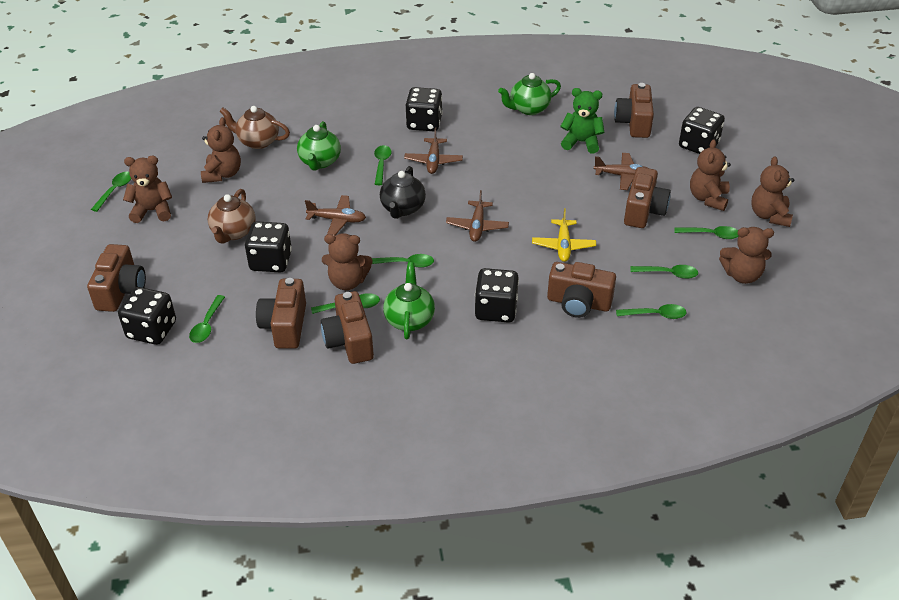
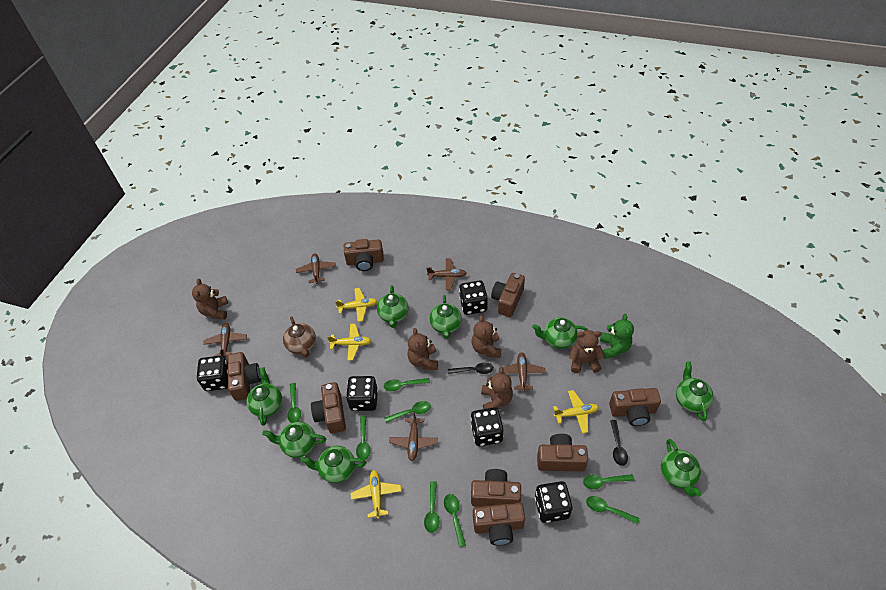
black spoon: none = 0 -> [448,362,494,374] [610,420,628,466] = 2
black teapot: [380,166,426,219] = 1 -> none = 0
brown camera: [87,244,146,312] [256,278,306,349] [321,291,374,364] [547,262,616,318] [614,83,654,138] [624,167,671,228] = 6 -> [227,352,261,401] [311,382,346,434] [344,239,384,271] [471,469,521,507] [473,503,525,545] [491,273,525,317] [537,434,588,471] [609,388,661,426] = 8
brown plane: [305,195,366,236] [404,127,463,174] [446,190,509,242] [594,153,647,190] = 4 -> [203,323,247,357] [296,253,336,284] [389,412,438,461] [426,258,467,290] [503,352,545,392] = 5
brown teapot: [208,189,255,244] [219,106,290,149] = 2 -> [283,316,316,358] = 1
brown teddy bear: [123,156,172,223] [201,117,241,183] [322,233,373,290] [690,139,731,211] [719,227,774,284] [751,156,794,227] = 6 -> [192,279,228,320] [407,328,438,370] [472,315,501,358] [481,367,513,410] [569,330,605,373] = 5
green teapot: [297,121,341,170] [383,262,435,339] [498,73,561,115] = 3 -> [247,367,282,426] [262,422,326,458] [301,446,366,483] [377,285,409,328] [429,295,462,339] [532,317,588,349] [661,439,702,497] [676,361,714,421] = 8
yellow plane: [532,208,596,262] = 1 -> [327,324,371,361] [335,288,377,322] [351,470,401,519] [553,390,599,433] = 4

